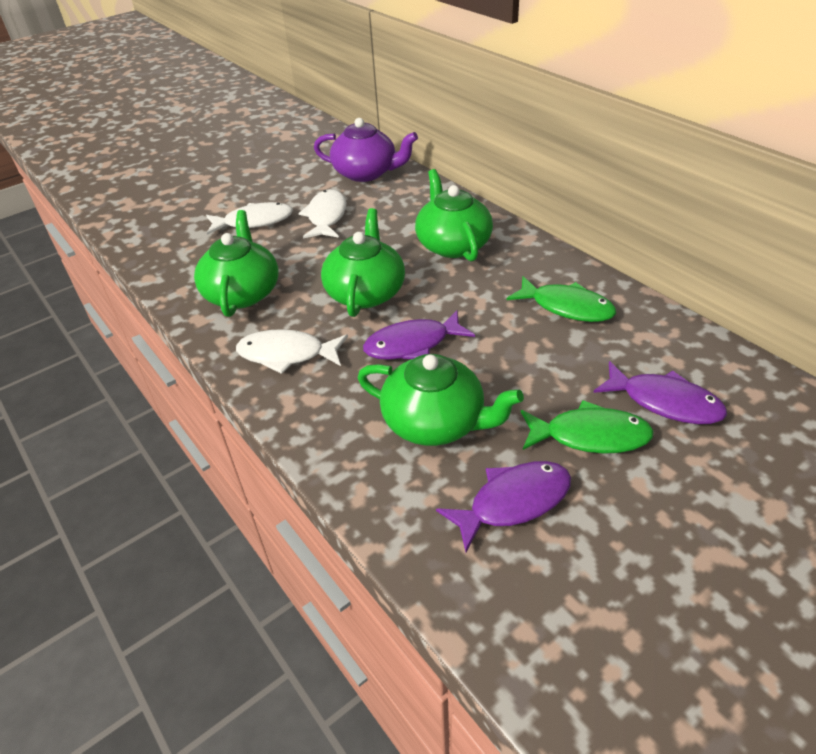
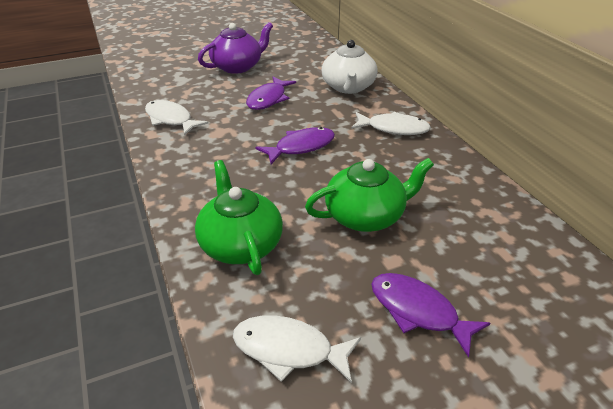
green fish: [507,276,616,322] [521,400,654,454] = 2 -> none = 0
green teapot: [194,210,278,317] [321,208,405,317] [358,354,524,446] [415,169,493,262] = 4 -> [195,160,283,275] [305,158,434,232] = 2
white teapot: none = 0 -> [322,40,378,94] = 1

